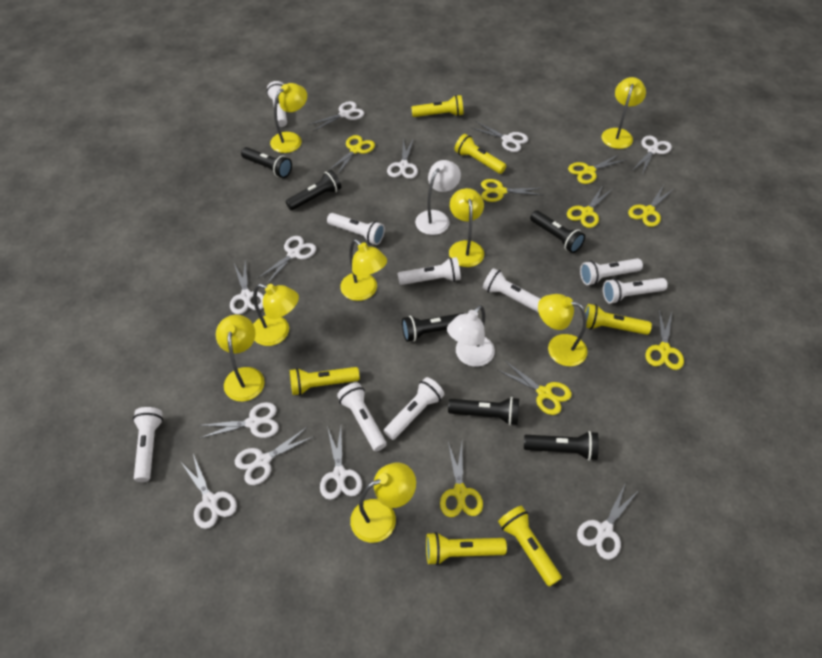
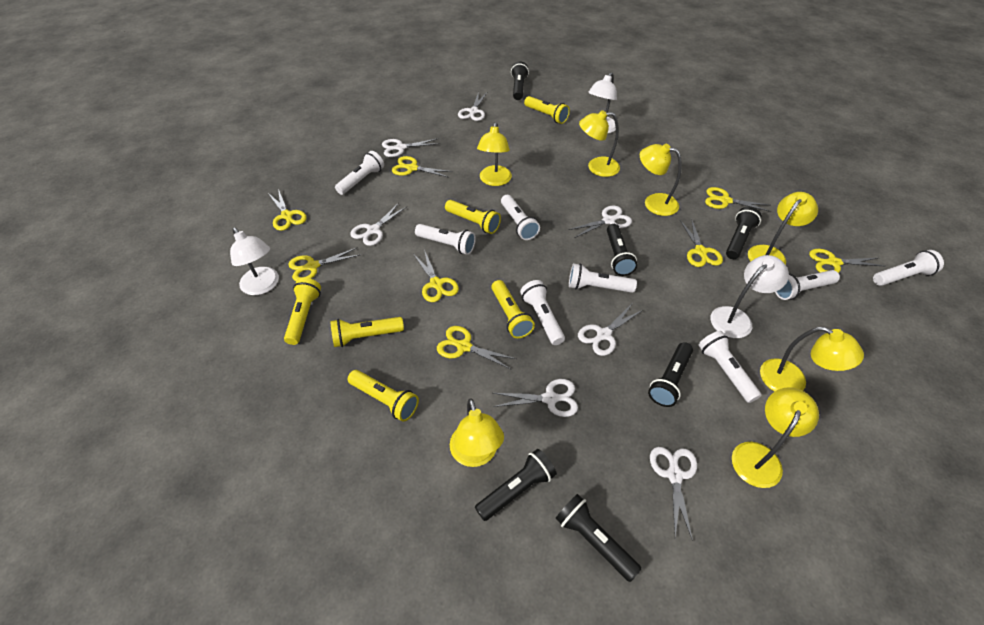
white flashlight: [133,407,163,482] [267,81,287,127] [327,213,385,245] [337,383,387,451] [384,377,444,440] [398,257,461,285] [483,268,540,313] [580,258,643,285] [603,278,668,304] = 9 -> [335,151,384,195] [415,224,476,255] [501,195,540,240] [520,280,565,345] [569,263,637,293] [699,331,761,403] [775,270,840,300] [873,250,944,286] = 8
white lamp: [415,160,461,235] [447,305,495,367] = 2 -> [230,227,279,295] [588,72,617,133] [710,255,789,338] = 3
white scissors: [180,454,237,529] [198,402,279,438] [230,260,264,314] [235,427,315,485] [257,236,316,285] [308,101,364,131] [320,426,362,500] [387,138,418,179] [470,122,528,152] [577,482,640,560] [632,136,672,175] = 11 -> [350,203,406,246] [382,138,440,157] [458,92,487,121] [493,379,578,417] [568,206,632,238] [578,303,643,356] [650,447,697,541] = 7
yellow lamp: [216,315,265,402] [253,284,299,346] [270,83,307,153] [340,239,387,301] [350,463,416,543] [449,188,484,267] [538,294,587,366] [602,77,646,149] = 8 -> [450,398,504,467] [477,122,512,186] [579,110,620,177] [640,144,682,216] [732,387,819,488] [748,192,818,265] [760,327,864,392] = 7

